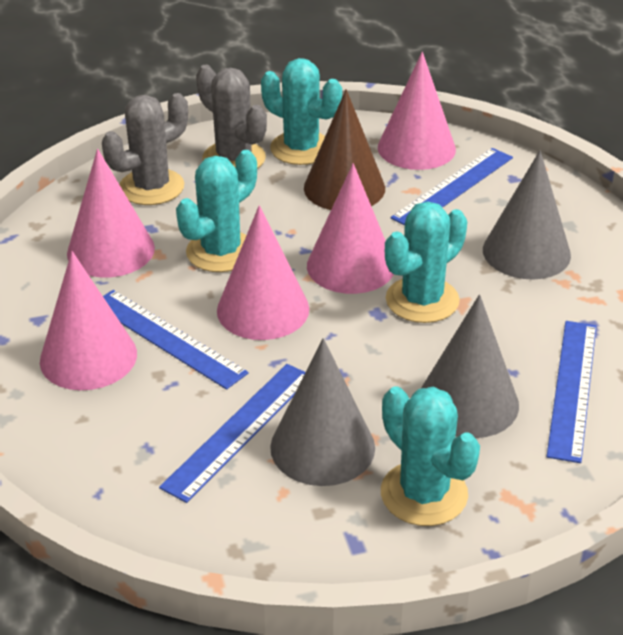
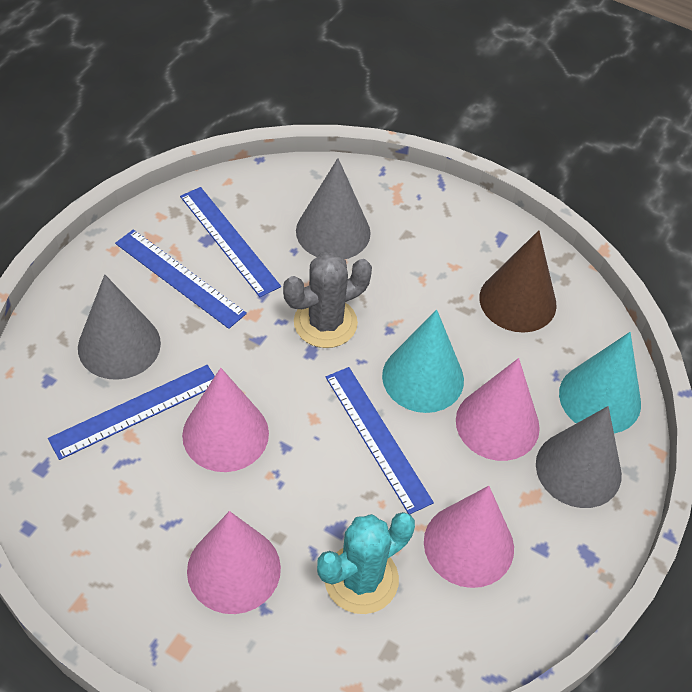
grey cactus: [102,93,188,205] [196,65,267,169] = 2 -> [283,252,372,348] = 1
pink cone: [40,251,137,390] [67,149,155,278] [217,205,309,340] [307,163,394,294] [378,52,456,170] = 5 -> [182,368,269,472] [187,511,281,614] [424,486,514,588] [456,358,540,461] = 4
turquoise cactus: [176,150,257,272] [261,58,342,165] [381,387,480,526] [385,201,467,323] = 4 -> [317,512,415,614] = 1
turquoise cone: none = 0 -> [382,309,464,413] [559,332,641,434] = 2

